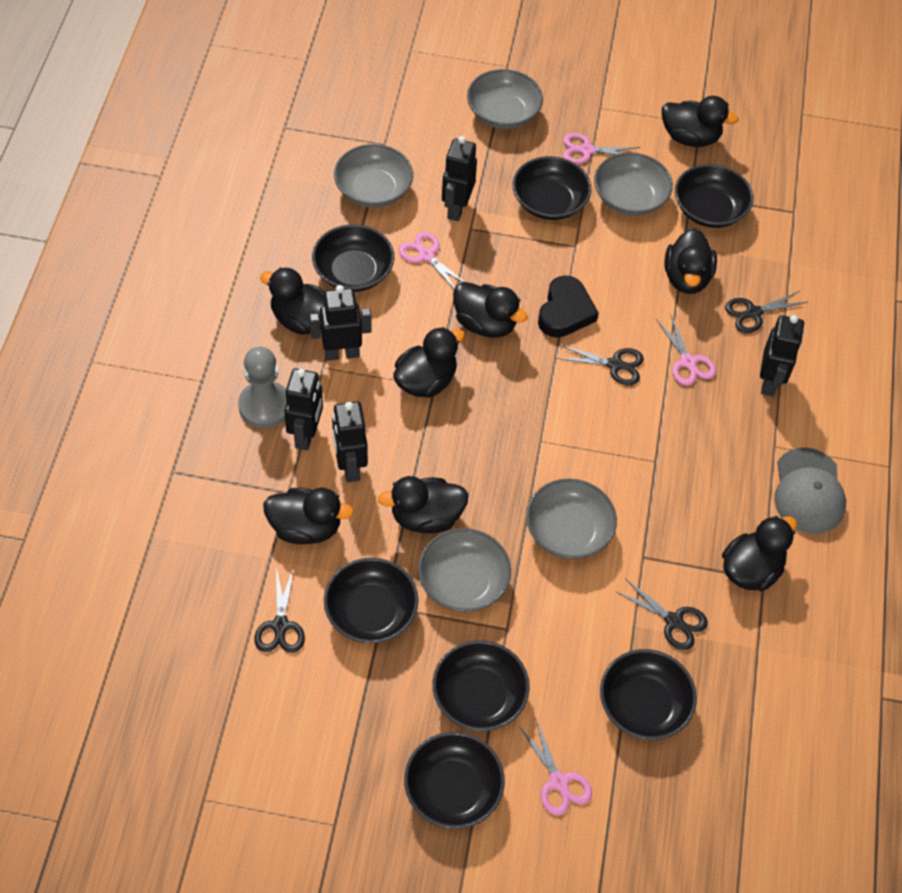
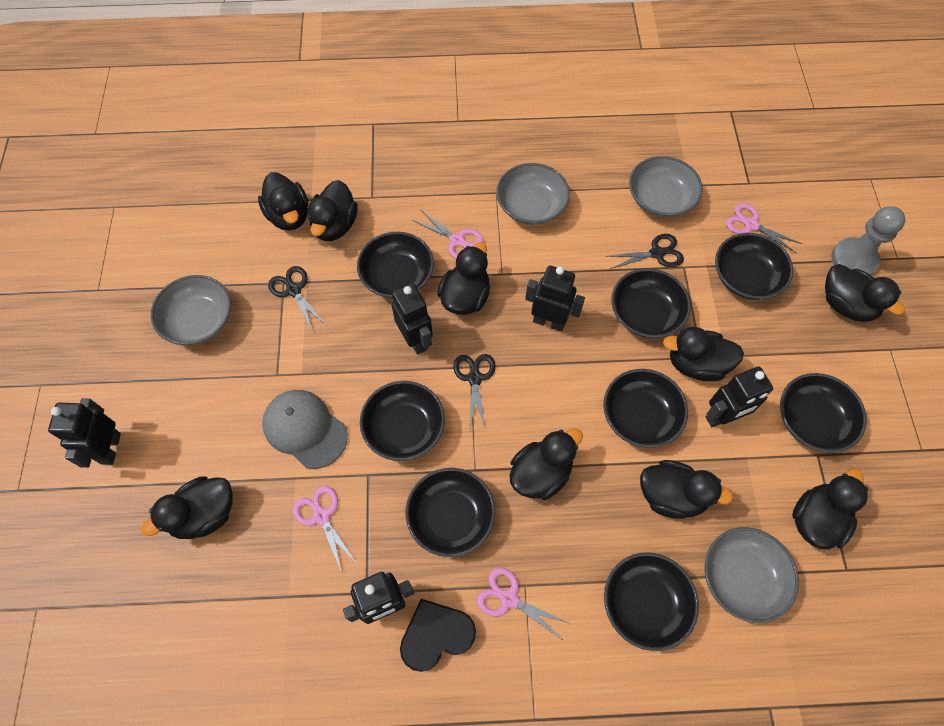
black bowl: [312,224,394,292] [324,558,418,644] [404,732,505,829] [433,640,530,731] [513,156,592,220] [600,649,697,740] [675,164,753,228] = 7 -> [357,232,434,298] [360,381,445,461] [406,468,495,557] [603,369,688,448] [604,552,699,651] [611,268,691,338] [715,233,793,300] [780,373,867,453] = 8
black duck: [260,267,325,335] [263,488,354,544] [378,476,469,533] [394,327,465,398] [453,282,528,338] [662,96,739,147] [665,228,717,294] [722,516,797,591] = 8 -> [142,476,233,539] [258,172,308,231] [307,180,358,241] [437,243,490,315] [510,429,583,500] [640,460,733,519] [663,327,744,381] [792,468,868,549] [825,264,905,322] = 9
black scissors: [254,567,305,653] [556,345,644,385] [615,578,708,650] [725,291,807,333] = 4 -> [268,266,326,330] [453,354,496,431] [607,234,684,269] = 3
grey bowl: [334,144,413,208] [418,528,511,612] [467,69,543,129] [526,479,617,559] [594,152,673,216] = 5 -> [151,275,231,345] [496,163,570,225] [629,156,703,217] [704,527,799,623] = 4

